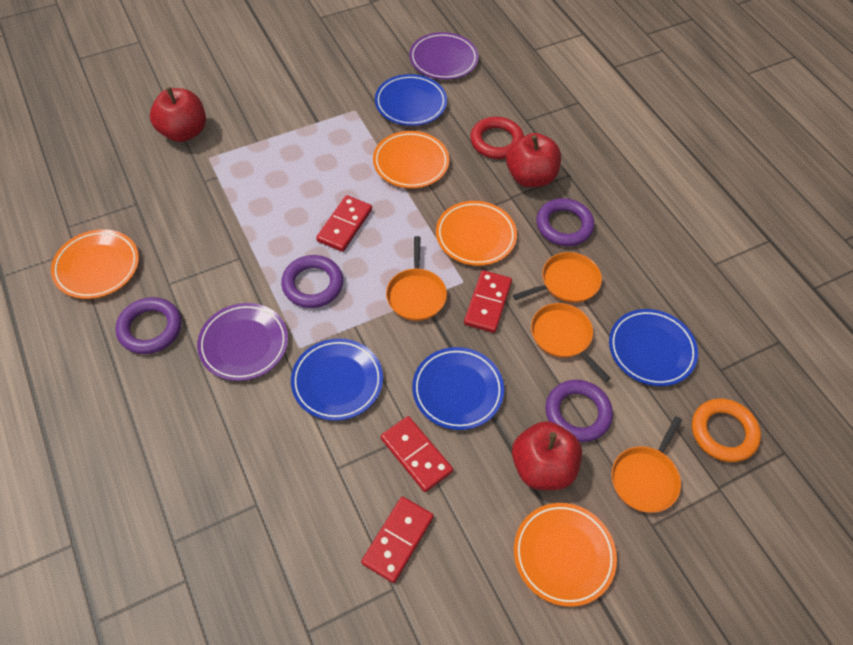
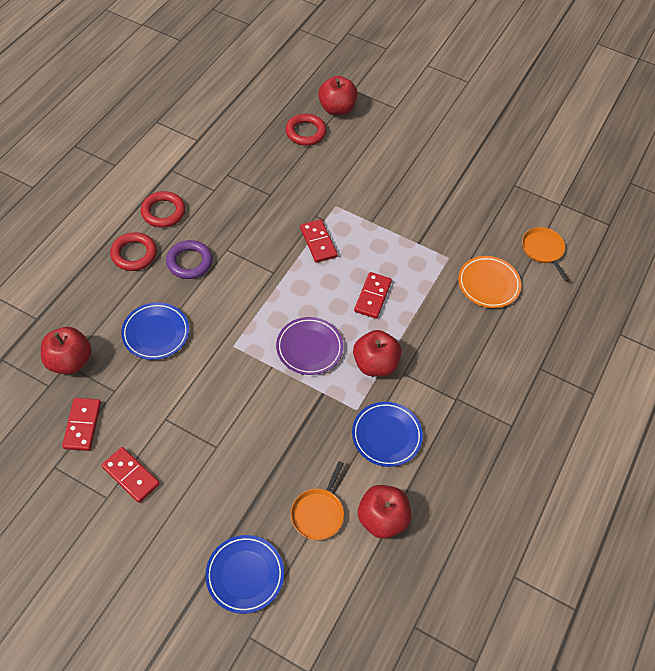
blue plate: [291,338,383,421] [375,74,447,126] [412,347,504,430] [609,309,698,386] = 4 -> [121,302,189,360] [205,535,284,614] [352,402,423,467] = 3
orange pan: [386,236,447,321] [513,252,602,303] [531,303,610,382] [612,416,682,513] = 4 -> [291,461,344,540] [522,227,569,282] = 2
orange plate: [51,229,139,299] [373,131,449,188] [436,201,517,266] [514,503,617,607] = 4 -> [458,256,521,308] = 1
orange ring: [692,398,761,462] = 1 -> none = 0
purple plate: [197,303,288,381] [409,32,479,80] = 2 -> [276,317,343,375] = 1
purple ring: [115,297,182,354] [281,255,343,308] [536,198,594,246] [545,380,613,442] = 4 -> [166,240,212,279] = 1
red apple: [150,87,206,142] [506,133,561,187] [512,421,582,490] = 3 -> [41,327,92,374] [318,76,358,115] [353,330,401,377] [358,485,411,539] = 4
red ring: [470,117,524,159] = 1 -> [110,232,157,271] [141,191,185,228] [286,114,326,146] = 3

